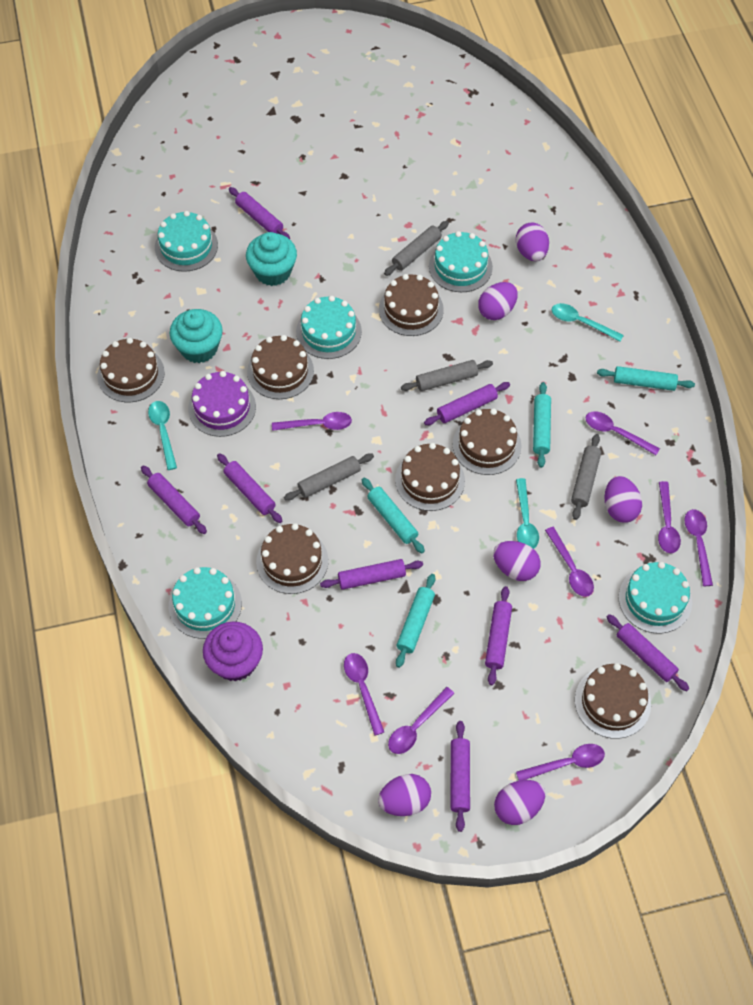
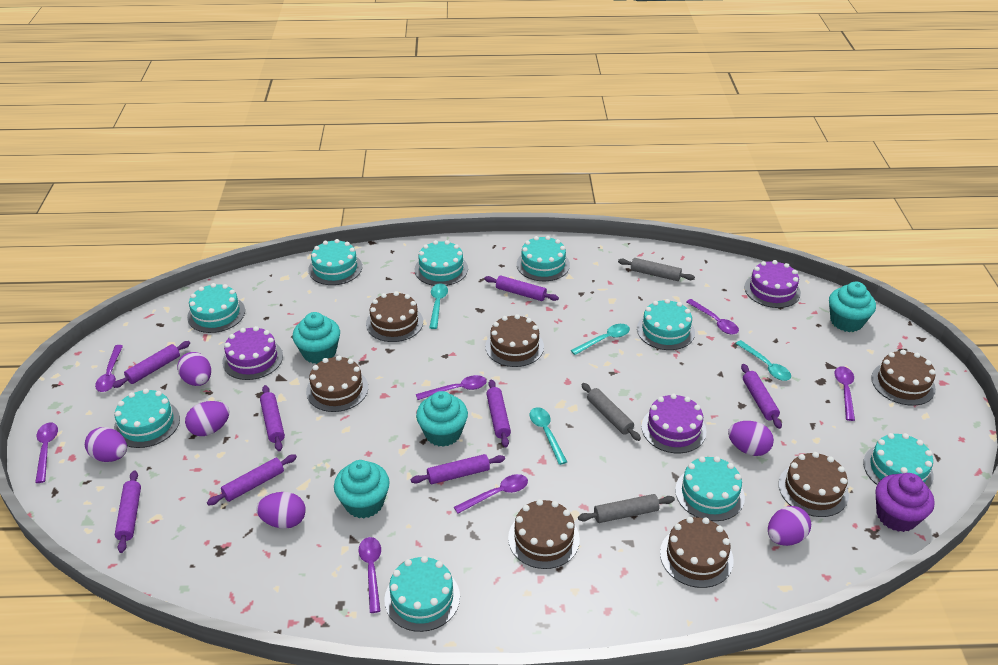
grey rolling pin: [284,453,374,501] [384,221,449,276] [401,360,493,391] [571,434,601,520] = 4 -> [578,494,675,523] [581,383,641,441] [618,258,695,281] = 3
purple cake: [188,371,256,437] = 1 -> [222,326,283,380] [642,394,706,453] [744,260,801,308] = 3
purple spoon: [272,412,352,431] [344,653,384,736] [388,687,455,754] [516,744,605,781] [545,527,594,597] [585,411,660,455] [658,481,681,553] [684,509,713,586] = 8 -> [35,423,58,483] [95,345,123,392] [358,537,381,613] [416,375,487,400] [454,474,528,514] [686,299,739,334] [835,366,855,421] = 7
turquoise cake: [155,211,218,272] [169,567,242,639] [296,296,362,359] [429,231,493,292] [619,562,692,634] = 5 -> [114,389,180,448] [187,283,245,333] [308,239,362,285] [384,556,460,632] [415,240,468,286] [517,236,570,281] [637,299,695,350] [675,456,745,521] [863,433,933,488] = 9
turquoise cupcake: [170,309,223,363] [246,232,297,286] = 2 -> [292,312,340,364] [334,460,390,518] [416,391,468,447] [829,282,876,332] = 4
turquoise rolling pin: [362,478,425,553] [396,574,435,668] [533,382,551,468] [597,366,695,391] = 4 -> none = 0
turquoise spoon: [148,401,177,470] [516,478,539,549] [552,303,624,341] = 3 -> [429,283,448,329] [530,407,567,465] [571,324,630,355] [736,340,791,381] = 4

